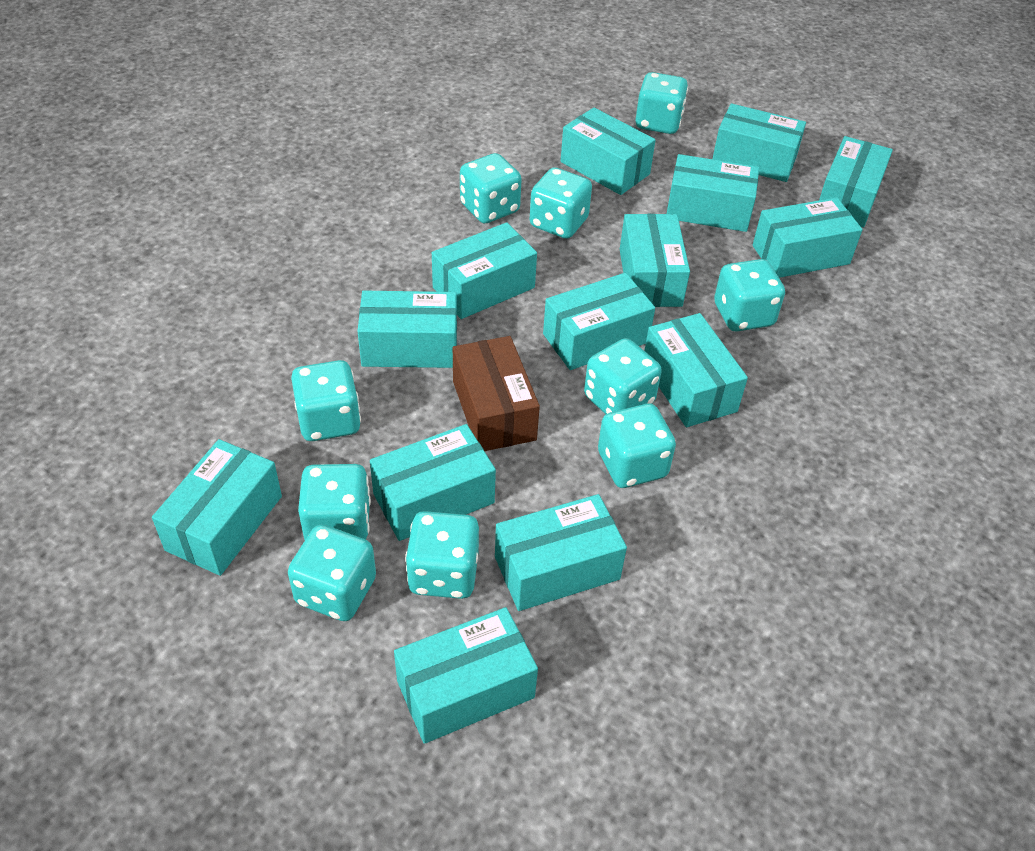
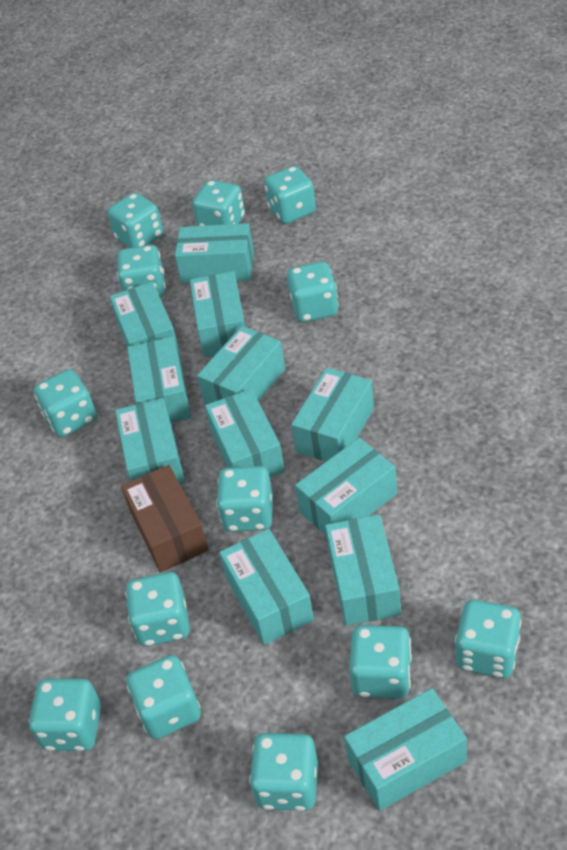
turquoise box: [152,439,282,576] [358,290,457,368] [370,424,496,541] [394,607,538,744] [432,222,537,319] [495,494,627,611] [543,273,655,370] [561,108,656,195] [620,214,690,307] [644,313,748,427] [667,154,759,232] [713,103,806,182] [753,197,863,278] [819,136,893,228] = 14 -> [110,282,180,356] [115,398,185,485] [127,337,191,423] [175,223,254,284] [190,271,245,357] [197,326,285,404] [205,389,285,477] [219,529,314,645] [291,368,374,461] [295,438,397,536] [325,514,401,626] [344,688,467,811] = 12
turquoise dice: [288,524,376,621] [291,360,361,441] [298,464,371,540] [405,511,479,599] [460,153,522,223] [530,168,592,239] [584,338,662,414] [598,404,676,488] [635,72,688,134] [714,259,785,331] = 10 -> [29,678,101,751] [34,369,97,437] [108,193,163,248] [117,245,166,297] [125,572,190,647] [127,655,201,739] [192,180,245,226] [216,466,273,532] [249,733,318,811] [264,166,316,224] [287,261,339,322] [349,625,412,699] [455,600,522,678] = 13

